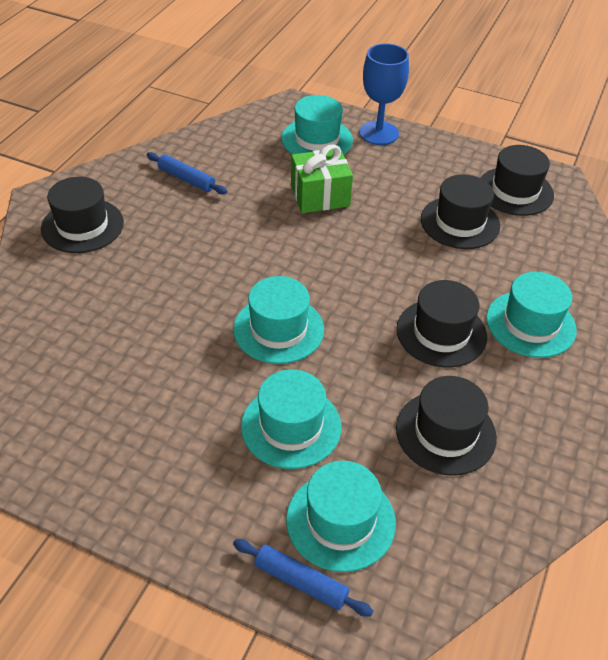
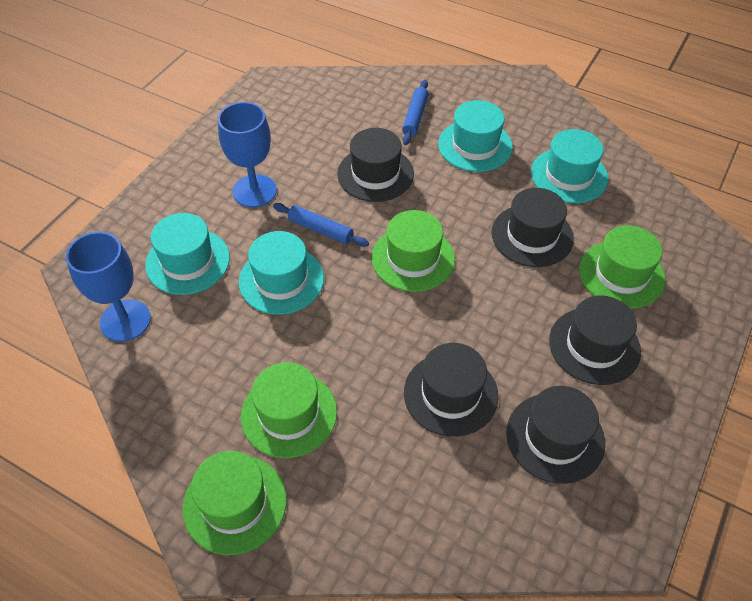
blue goblet: [359,43,409,145] = 1 -> [66,232,151,342] [218,102,277,207] = 2
green gift: [291,144,353,213] = 1 -> none = 0
green hat: none = 0 -> [182,451,287,555] [241,362,337,458] [372,210,455,292] [579,225,666,309] = 4
turquoise hat: [233,276,324,364] [241,369,341,469] [281,95,353,155] [286,461,396,572] [486,272,577,358] = 5 -> [145,213,230,295] [239,231,324,315] [438,100,513,172] [531,129,608,203] = 4

